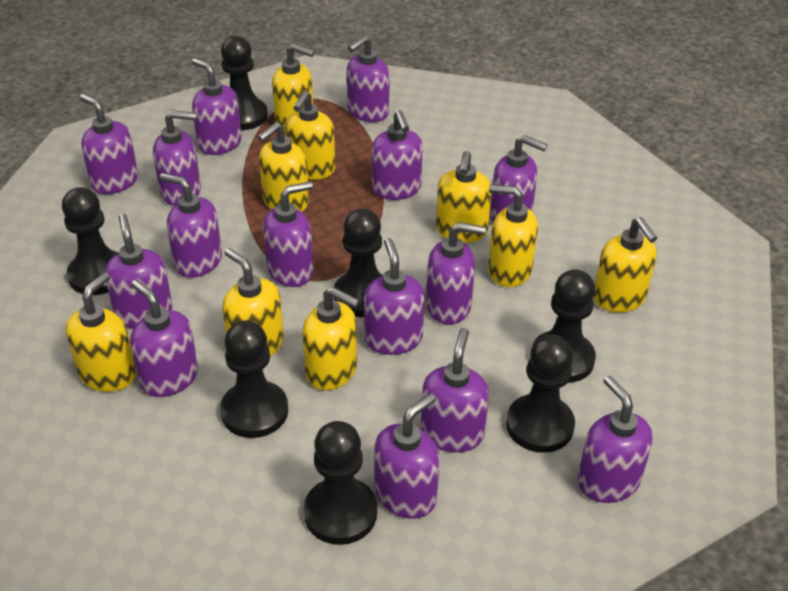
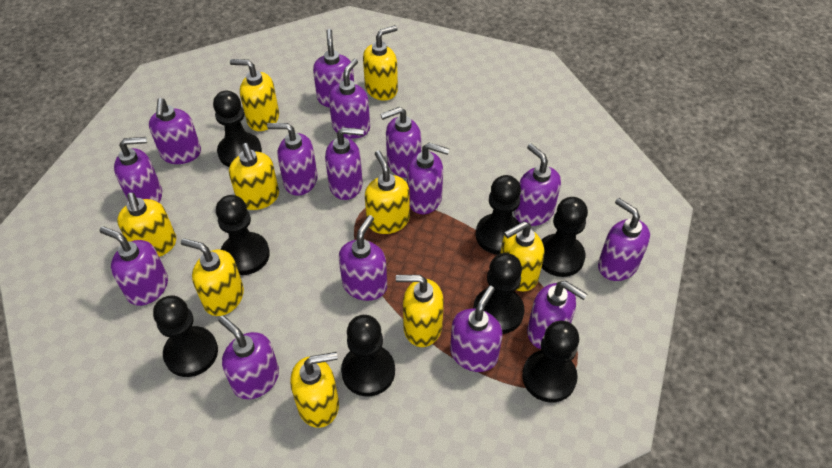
black pawn: [62,187,119,295] [220,320,288,438] [221,36,268,130] [304,421,377,545] [334,208,383,317] [506,335,575,453] [532,269,596,383] = 7 -> [153,295,218,377] [213,91,262,167] [216,195,270,275] [341,315,395,396] [473,253,525,334] [476,175,521,255] [522,321,579,402] [541,197,588,277] = 8

